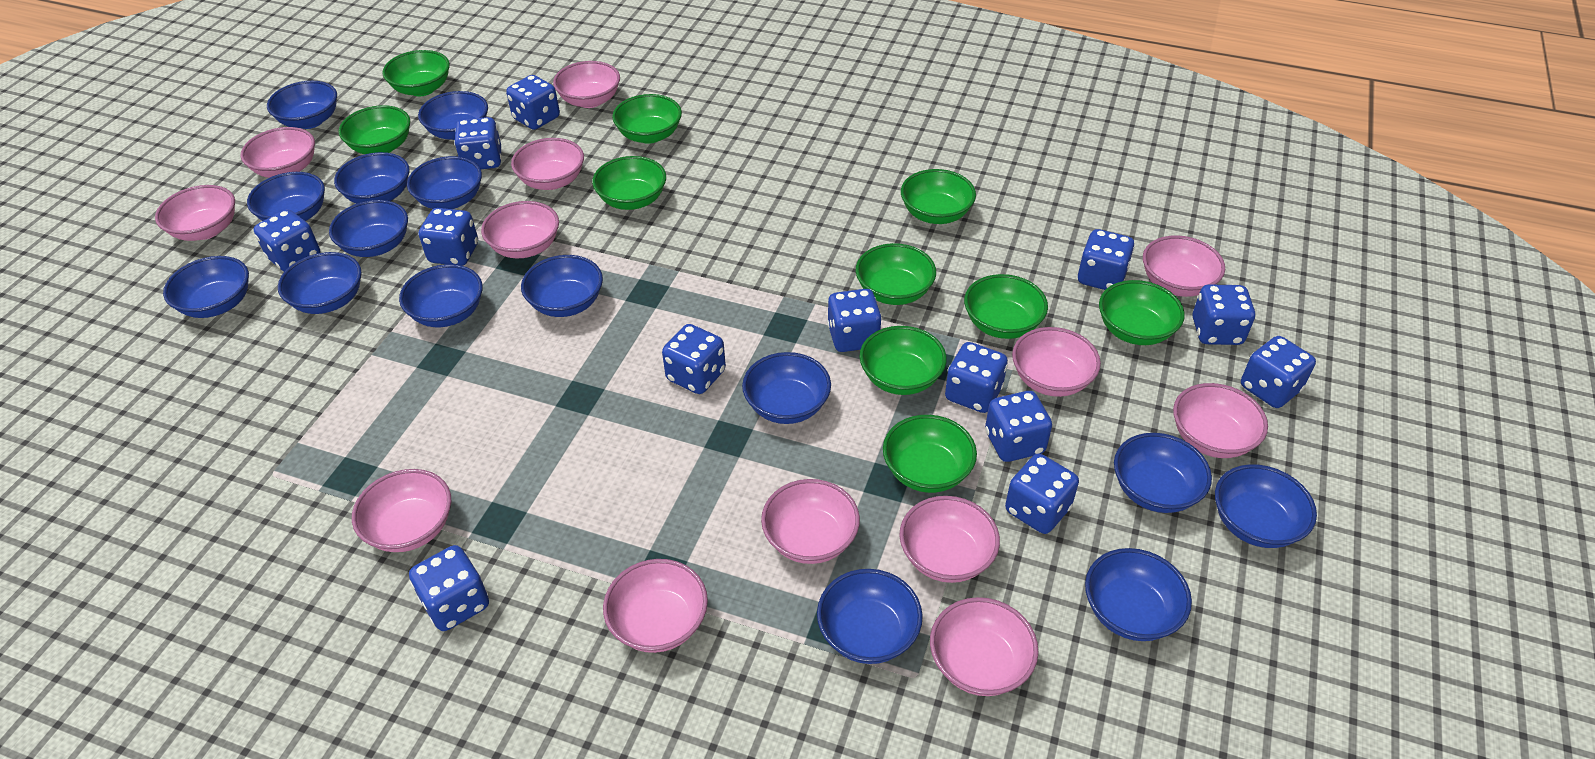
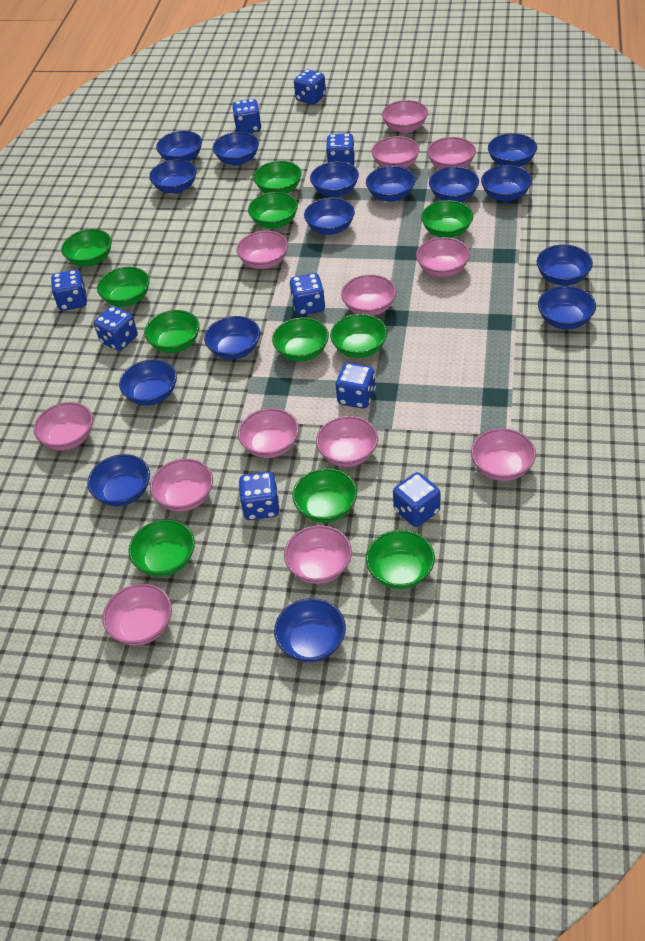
blue dice: [254,209,320,272] [409,545,489,631] [419,208,478,266] [454,117,502,169] [506,75,560,130] [662,324,726,394] [827,289,882,352] [945,342,1008,413] [985,391,1052,462] [1005,454,1079,534] [1078,229,1135,290] [1193,284,1255,345] [1241,336,1316,408] = 13 -> [51,270,87,311] [94,306,138,351] [232,99,262,133] [238,472,280,520] [289,273,325,316] [294,69,326,105] [326,133,355,166] [336,363,376,409] [393,472,440,527] = 9
green bowl: [339,105,410,154] [382,50,450,96] [592,156,666,210] [612,94,682,144] [856,243,936,305] [859,326,947,395] [883,415,977,493] [901,169,976,224] [964,274,1048,339] [1099,280,1185,345] = 10 -> [61,229,112,267] [97,267,150,307] [129,519,195,577] [144,310,200,353] [248,192,298,229] [253,161,302,193] [272,317,329,362] [292,468,357,523] [330,314,387,358] [366,530,435,589] [421,200,473,238] = 11

